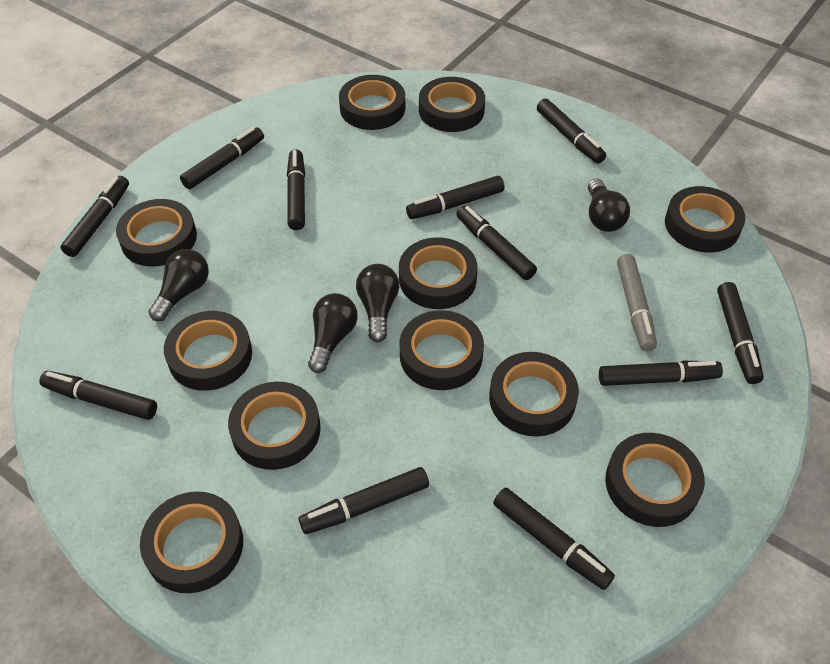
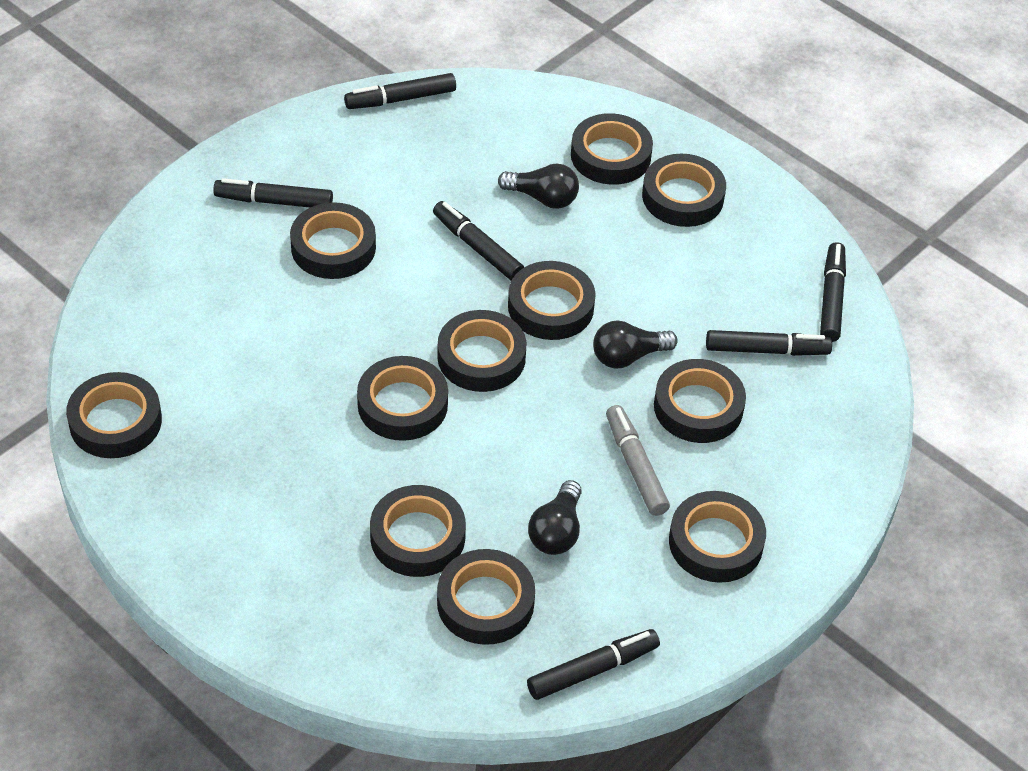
black light bulb: [148,249,209,321] [308,293,357,373] [356,264,399,342] [588,178,630,232] = 4 -> [498,163,579,209] [528,480,582,555] [593,321,678,368] = 3
black marker: [39,371,157,420] [61,176,129,257] [180,127,264,189] [287,149,305,230] [299,467,429,534] [406,176,505,219] [456,205,537,280] [493,488,615,590] [537,98,606,164] [599,361,723,386] [717,282,764,384] = 11 -> [213,178,333,207] [344,73,456,109] [433,201,524,281] [527,629,660,700] [706,330,832,356] [820,242,846,342] = 6

